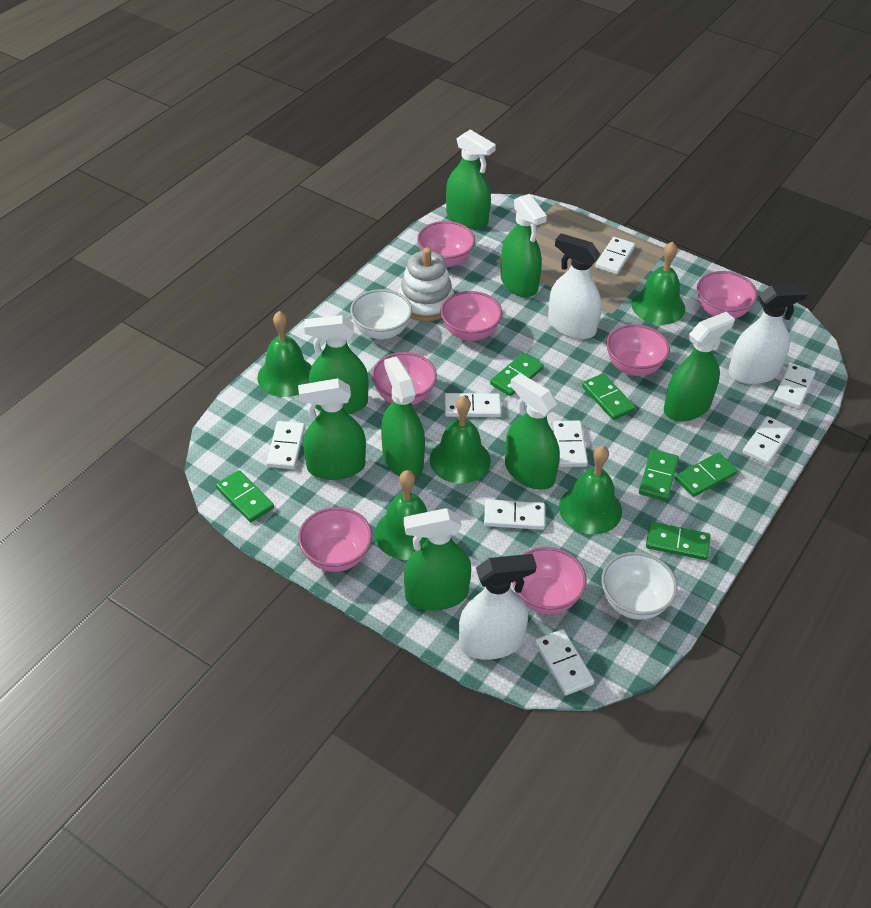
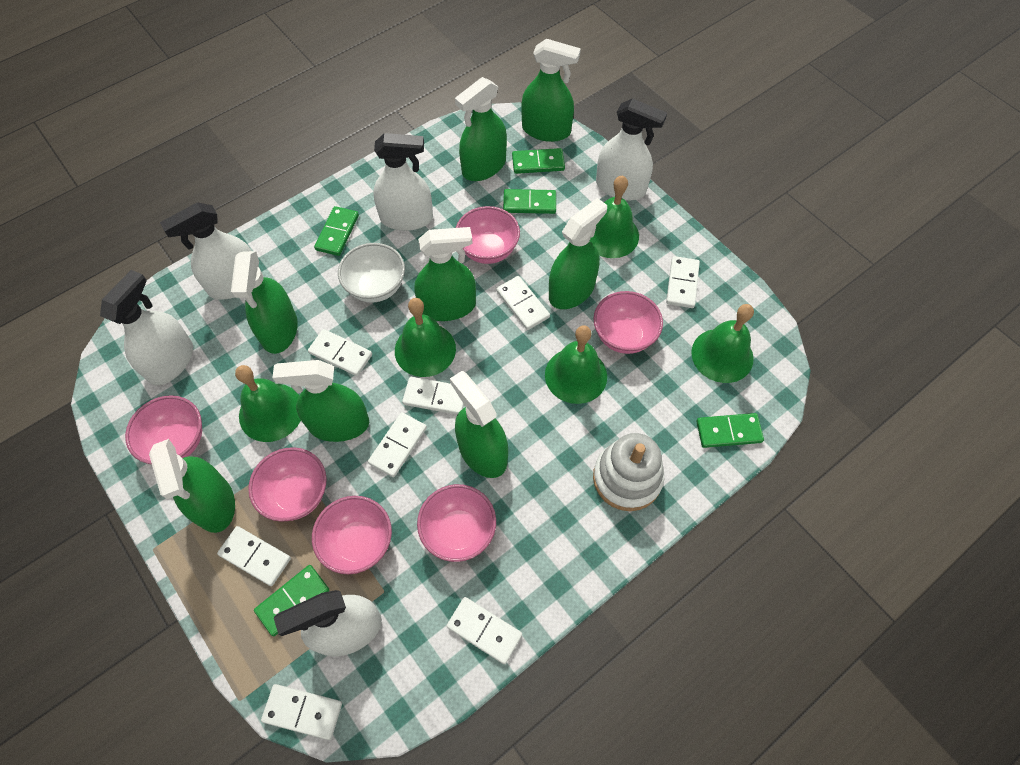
green domino: [216,470,274,522] [490,353,544,396] [582,373,635,420] [639,449,679,501] [646,522,711,560] [675,452,738,497] = 6 -> [254,565,329,636] [314,206,359,256] [503,189,556,214] [512,148,565,174] [696,413,764,448] = 5
pink bowl: [298,507,372,572] [372,352,437,405] [417,221,475,268] [440,291,502,341] [512,547,587,614] [606,324,670,376] [697,271,758,318] = 7 -> [125,395,202,464] [248,447,327,522] [312,496,392,574] [417,484,496,562] [456,206,520,264] [593,291,663,354] = 6
white bowl: [350,289,412,339] [601,552,677,620] = 2 -> [338,243,405,303] = 1
white spray bottle: [459,554,537,660] [548,233,601,339] [728,284,809,384] = 3 -> [100,270,193,385] [160,202,259,300] [274,590,382,657] [373,133,433,231] [596,98,667,201] = 5

